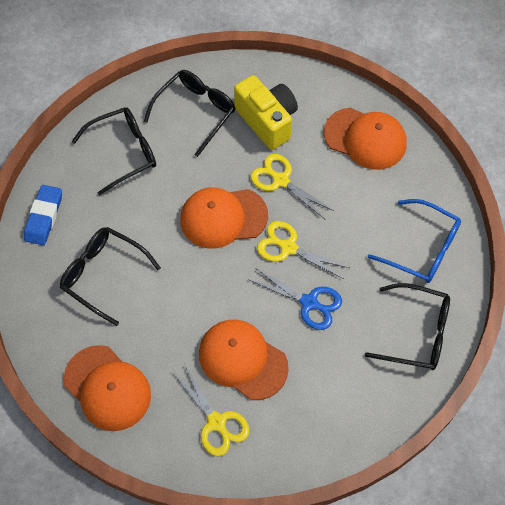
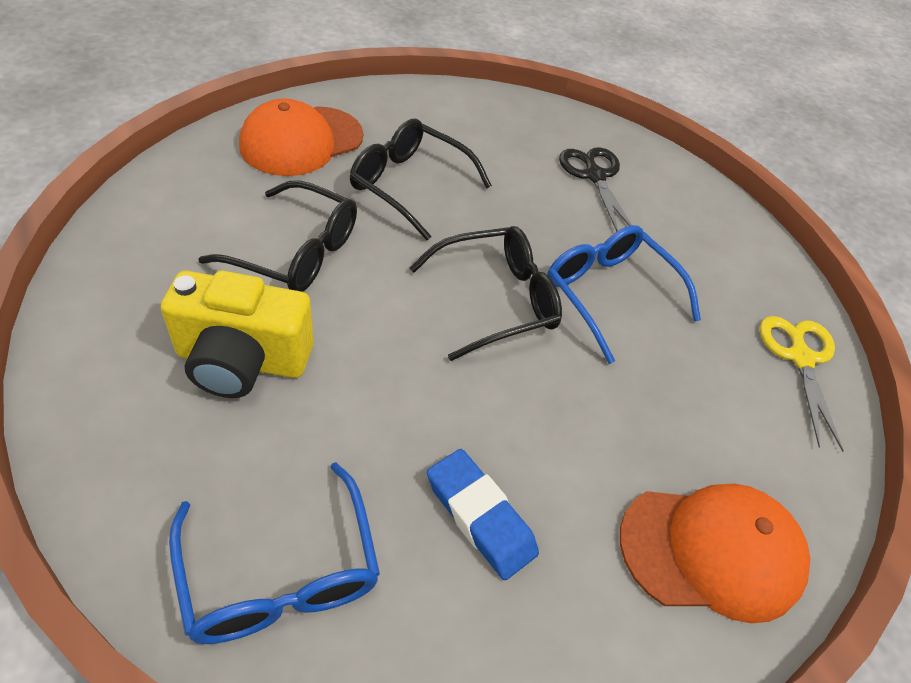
black glasses: [60,227,161,326] [72,107,156,196] [144,70,235,157] [364,283,450,370] = 4 -> [198,180,357,292] [350,119,492,241] [410,226,562,361] = 3
black scissors: none = 0 -> [559,147,632,232] = 1
blue glasses: [368,199,461,283] = 1 -> [169,462,380,644] [547,225,701,364] = 2
blue scissors: [249,268,342,330] = 1 -> none = 0
orange cap: [64,345,151,431] [180,187,268,248] [199,320,289,400] [324,108,407,170] = 4 -> [239,98,363,176] [620,483,810,623] = 2
yellow scissors: [172,363,249,456] [250,154,334,220] [257,221,349,279] = 3 -> [760,316,844,452] = 1

